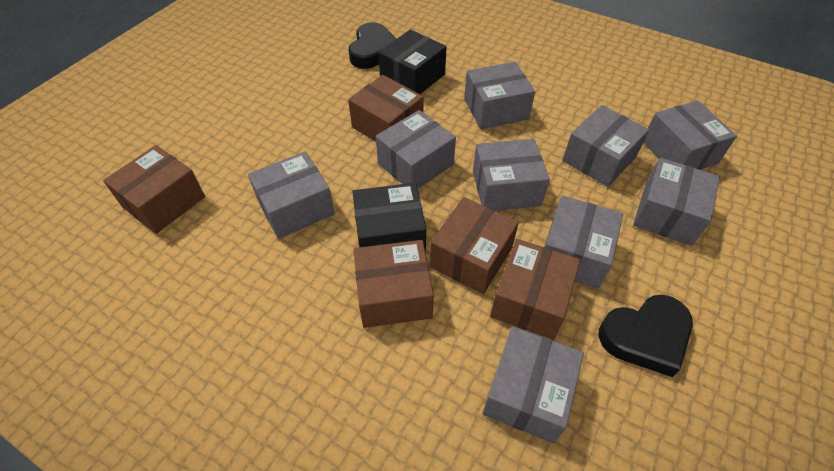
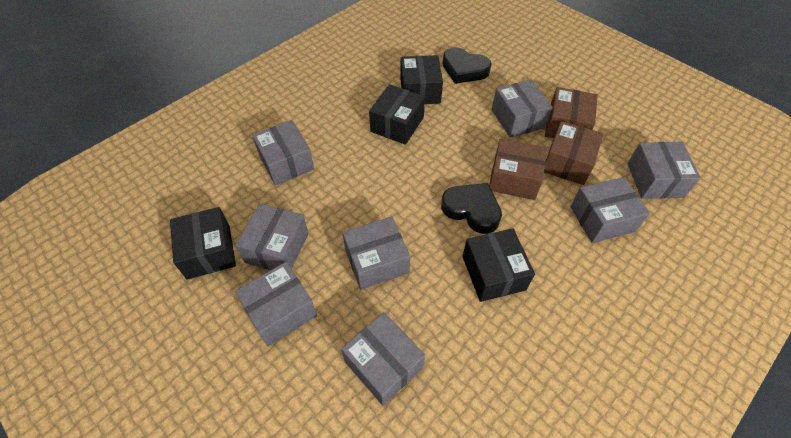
black box: [352,183,426,253] [378,29,447,94] = 2 -> [170,207,236,280] [369,84,425,145] [400,55,443,104] [462,228,535,302] = 4
brown box: [103,145,205,234] [348,75,424,142] [354,240,434,328] [430,197,519,294] [490,239,580,340] = 5 -> [489,139,547,200] [544,121,604,185] [545,87,598,138] = 3
grey box: [248,152,335,239] [376,110,456,189] [464,62,535,129] [473,139,550,211] [483,326,584,443] [544,196,623,289] [562,105,649,187] [633,158,720,246] [643,100,737,170] = 9 -> [235,204,309,270] [235,262,317,346] [252,120,314,185] [341,312,425,406] [342,216,410,290] [491,80,553,138] [570,177,650,243] [627,142,701,199] = 8

